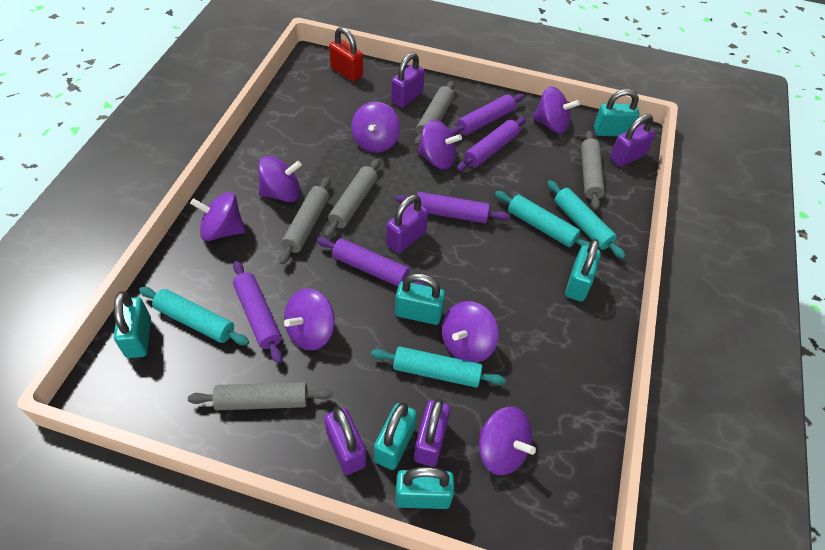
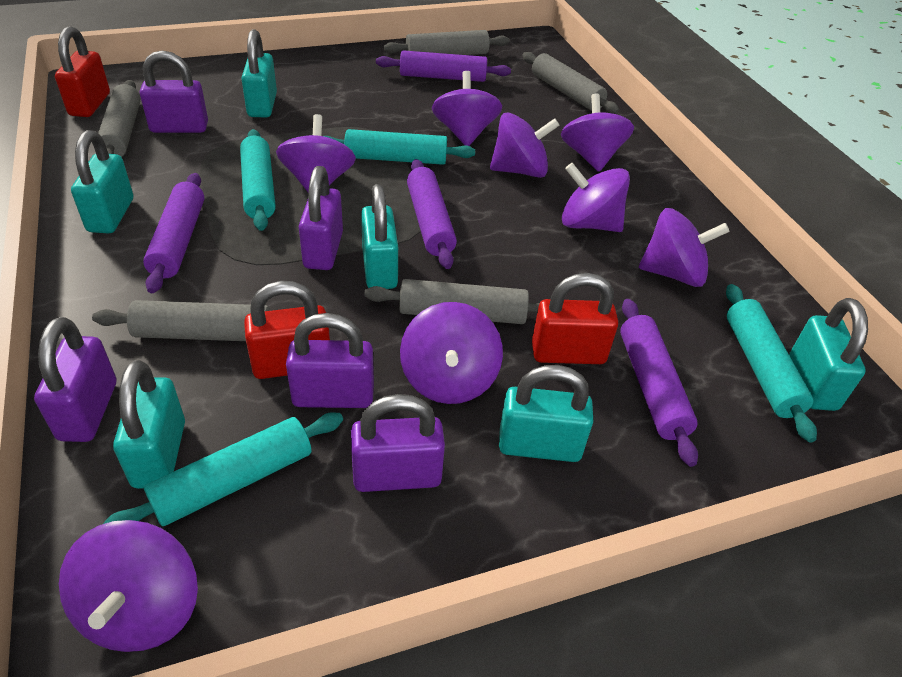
purple rolling pin: [233,261,283,364] [317,237,426,287] [396,192,509,223] [450,94,524,136] [457,117,526,171] = 5 -> [143,173,204,293] [376,50,511,82] [407,159,457,269] [620,299,698,467] = 4
red padlock: [329,27,363,82] = 1 -> [55,26,110,117] [244,281,330,379] [532,273,618,364] = 3

